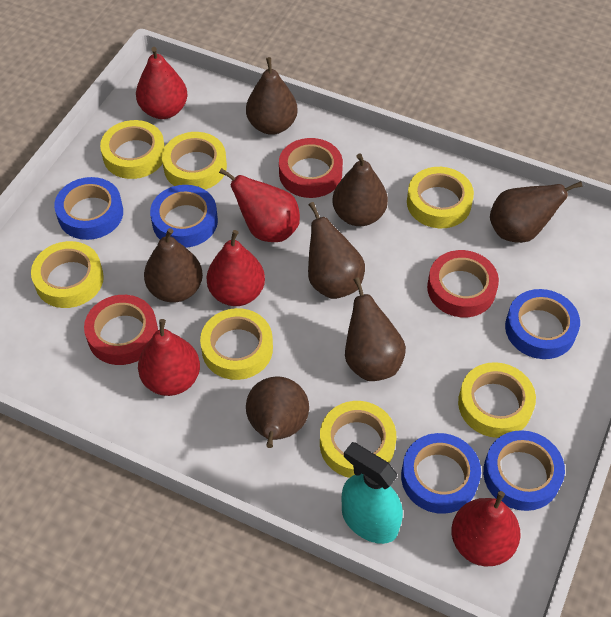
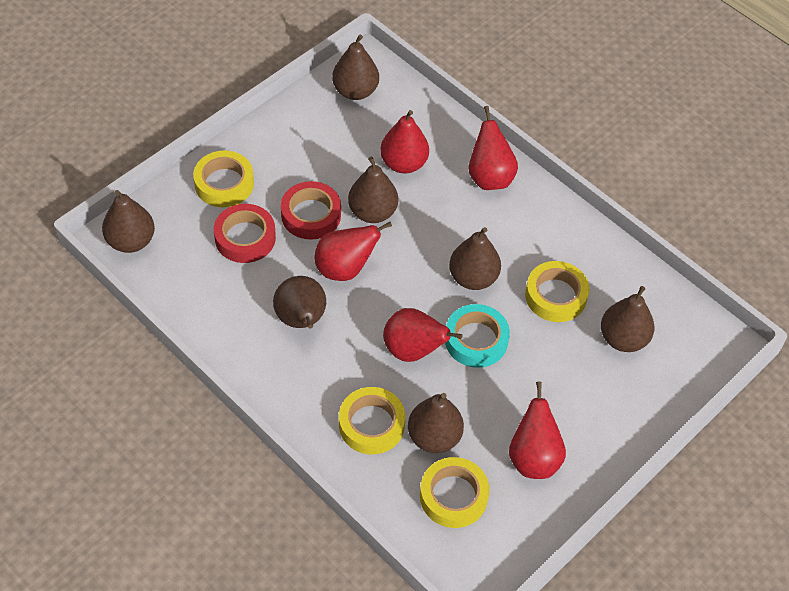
blue tape: [54,177,123,240] [150,185,218,248] [401,433,481,514] [483,430,565,511] [505,289,580,359] = 5 -> none = 0
red tape: [84,295,158,365] [279,138,343,198] [427,250,499,317] = 3 -> [214,204,276,263] [281,181,341,240] = 2
turquoise spray bottle: [342,442,403,544] = 1 -> none = 0
turquoise tape: none = 0 -> [445,304,510,368] = 1
yellow tape: [31,241,104,308] [100,120,165,179] [162,132,227,190] [200,308,273,380] [320,401,396,478] [407,167,474,228] [458,362,536,438] = 7 -> [193,150,254,207] [339,387,406,454] [420,457,490,528] [525,261,589,322] = 4

